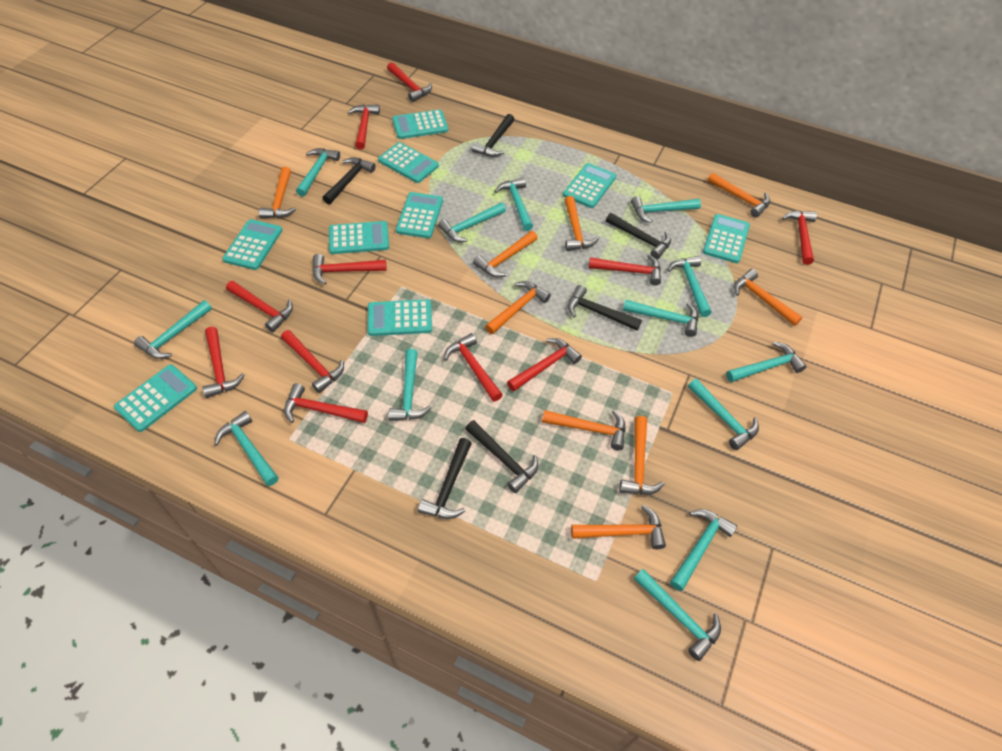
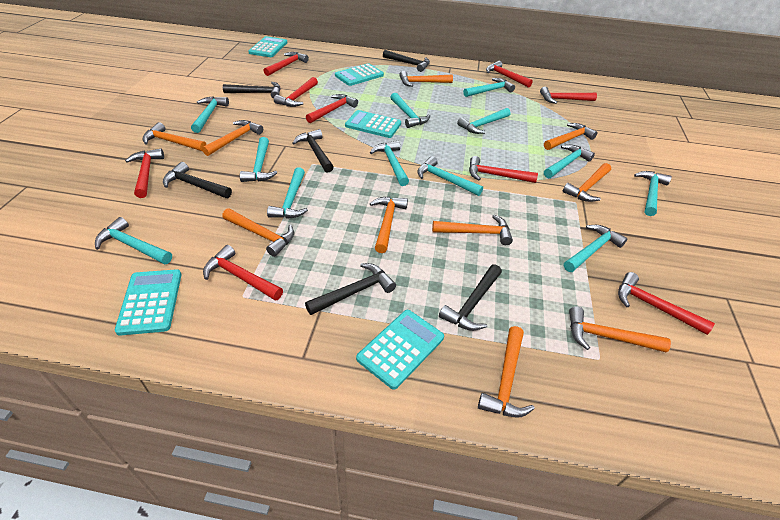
orange hammer: [259,167,296,218] [473,231,538,277] [485,281,551,334] [542,410,626,450] [565,196,599,251] [571,505,666,549] [619,416,665,495] [707,173,770,218] [734,269,802,326] = 9 -> [143,122,207,151] [202,120,263,156] [222,209,294,257] [370,197,408,253] [399,71,453,87] [432,215,513,245] [478,326,535,418] [544,123,597,150] [563,163,611,202] [569,306,671,352] = 10
red hammer: [202,327,245,398] [226,281,293,332] [281,330,344,393] [284,383,368,423] [313,254,387,285] [348,104,380,150] [387,62,432,102] [444,333,503,402] [507,338,582,392] [589,255,661,286] [782,211,817,265] = 11 -> [125,149,164,198] [203,245,283,301] [263,52,309,76] [274,77,318,107] [306,94,358,123] [469,156,538,183] [486,61,533,88] [540,87,597,104] [618,272,715,335] = 9
turquoise calculator: [114,364,197,432] [222,219,282,270] [329,221,389,254] [367,299,432,336] [378,142,439,183] [392,110,448,139] [396,192,443,238] [563,163,616,208] [703,214,750,263] = 9 -> [115,269,181,336] [249,36,288,57] [335,63,384,86] [345,110,401,138] [356,310,444,389] = 5
turquoise hammer: [134,300,212,359] [214,411,279,486] [296,148,340,196] [388,349,431,421] [438,202,506,242] [495,177,533,231] [623,299,698,337] [631,196,701,223] [634,569,721,661] [667,256,712,317] [670,509,737,591] [688,378,759,450] [726,342,807,382] = 13 -> [95,217,172,264] [191,96,229,133] [240,137,277,182] [267,167,308,219] [370,141,409,186] [390,93,430,128] [417,156,483,196] [457,108,510,134] [463,78,515,97] [544,145,595,178] [564,225,627,272] [634,171,672,216] = 12

